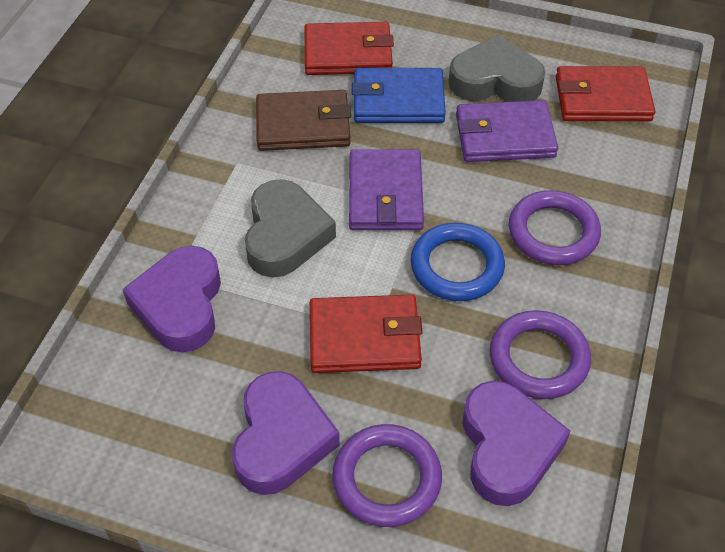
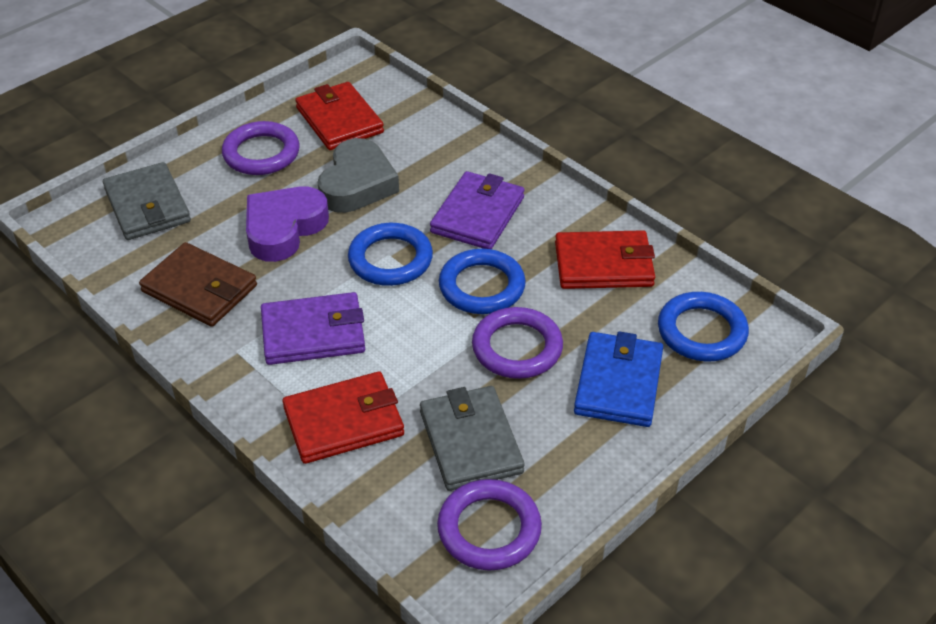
blue ring: [410,223,505,301] = 1 -> [348,223,433,286] [439,249,526,314] [658,292,749,361] = 3
grey heart: [245,179,336,277] [449,35,545,102] = 2 -> [317,138,399,213] = 1
grey wallet: none = 0 -> [103,162,191,240] [420,386,525,491] = 2
purple heart: [122,246,221,352] [232,371,340,495] [462,381,570,506] = 3 -> [246,186,329,262] = 1

